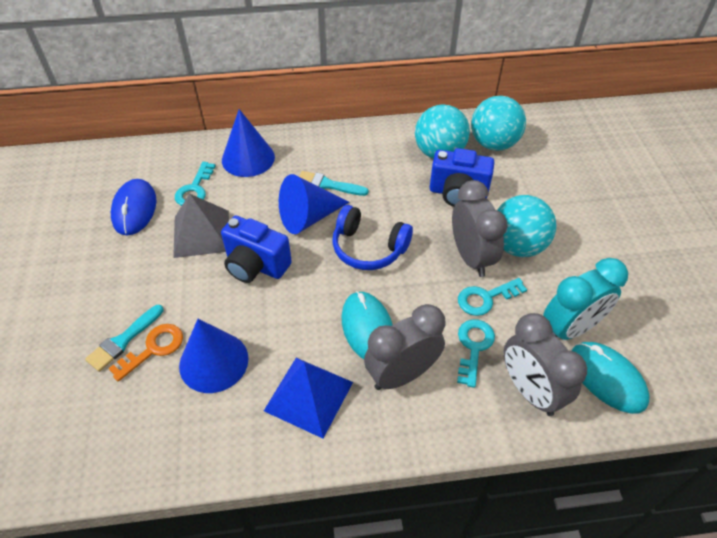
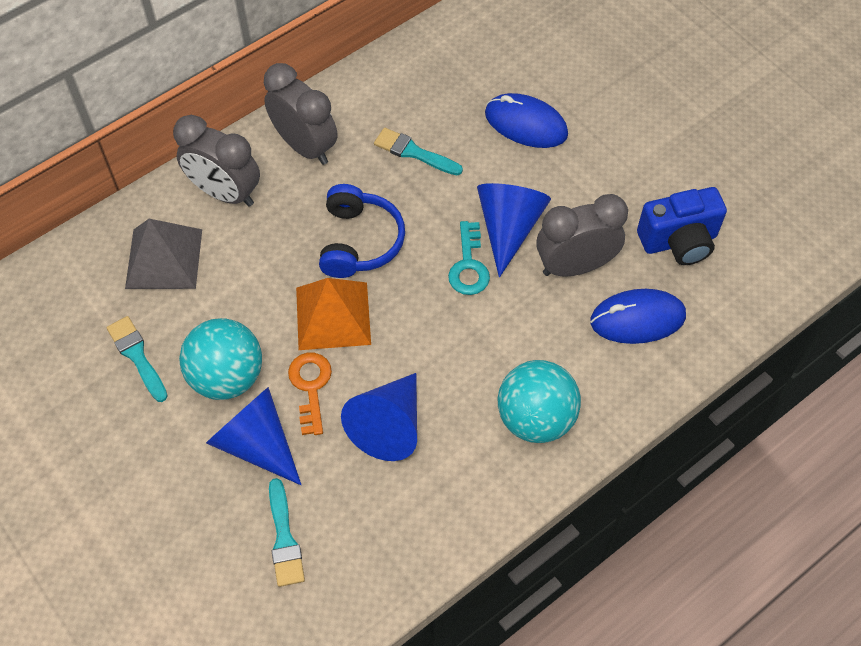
blue camera: [221,216,292,283] [430,148,494,207] = 2 -> [637,187,727,265] = 1
blue mouse: [111,179,156,236] = 1 -> [485,93,568,148] [590,289,686,344] = 2
blue pyramid: [264,358,353,438] = 1 -> none = 0
orange pyramid: none = 0 -> [296,278,371,350] = 1
turquoise ball: [415,104,470,159] [471,96,526,151] [497,195,557,257] = 3 -> [179,318,262,400] [498,360,581,443] = 2
turquoise brush: [85,305,163,372] [299,171,369,196] = 2 -> [106,316,168,402] [269,478,305,587] [374,128,463,175] = 3
turquoise clock: [543,258,628,340] = 1 -> none = 0
turquoise key: [175,162,216,206] [457,319,495,388] [458,278,527,316] = 3 -> [448,221,490,295] = 1
turquoise mouse: [342,291,393,359] [571,342,650,414] = 2 -> none = 0

